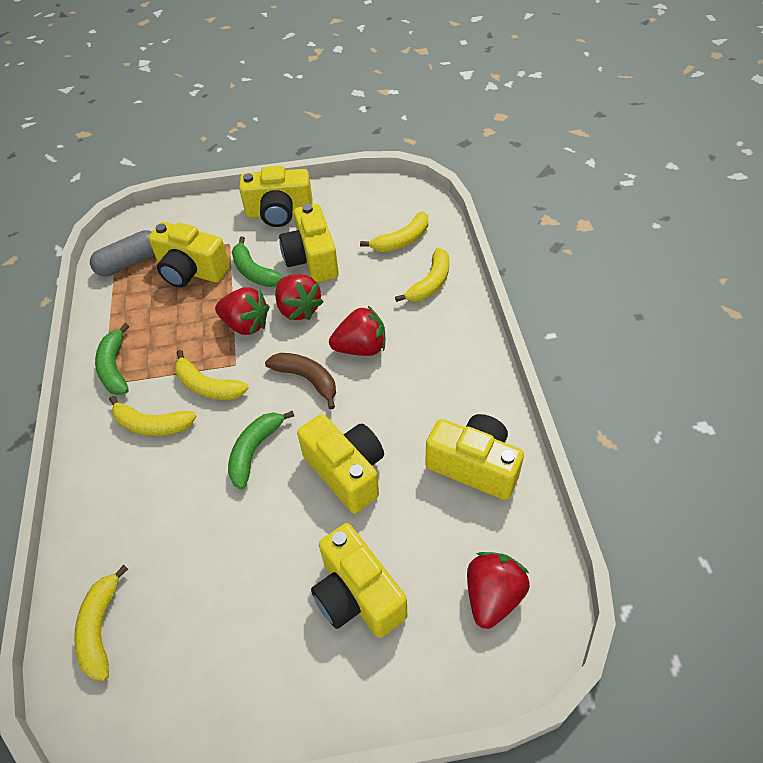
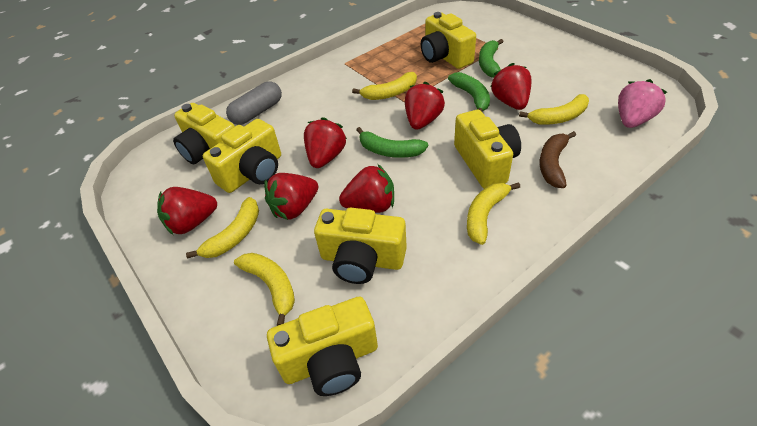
pink strawberry: none = 0 -> [618,79,667,128] = 1
red strawberry: [215,287,269,335] [275,274,324,320] [329,306,385,356] [467,552,530,629] = 4 -> [157,187,217,235] [264,173,318,220] [304,117,347,168] [339,164,394,213] [405,81,445,130] [490,63,532,110] = 6

